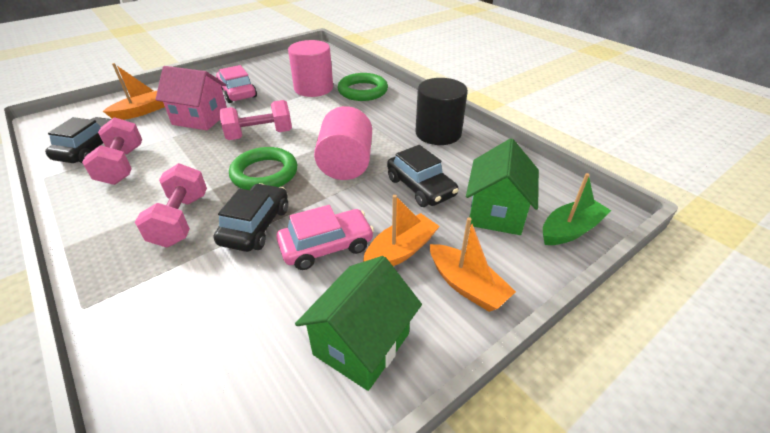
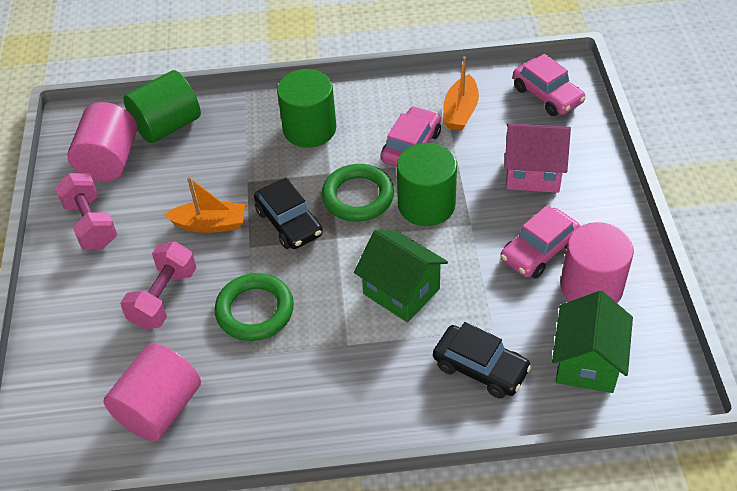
black car: [45,117,111,163] [214,183,288,252] [387,145,459,207] = 3 -> [254,178,323,249] [433,322,532,398] = 2
black cylinder: [415,78,468,145] = 1 -> none = 0
green boat: [543,173,611,245] = 1 -> none = 0
green cylinder: none = 0 -> [124,70,201,143] [277,69,336,148] [397,143,457,226] = 3
orange boat: [103,63,165,120] [363,195,440,266] [430,217,516,312] = 3 -> [164,177,245,233] [443,56,479,131] = 2
pink car: [216,65,257,103] [276,205,374,270] = 2 -> [381,106,441,167] [500,205,580,279] [513,54,586,116] = 3
pink cylinder: [288,40,333,97] [314,106,372,180] = 2 -> [67,102,137,182] [103,343,201,441] [561,222,634,303] = 3
pink dumbbell: [82,117,142,185] [135,163,207,247] [219,100,292,140] = 3 -> [55,173,117,250] [121,241,196,329] = 2

